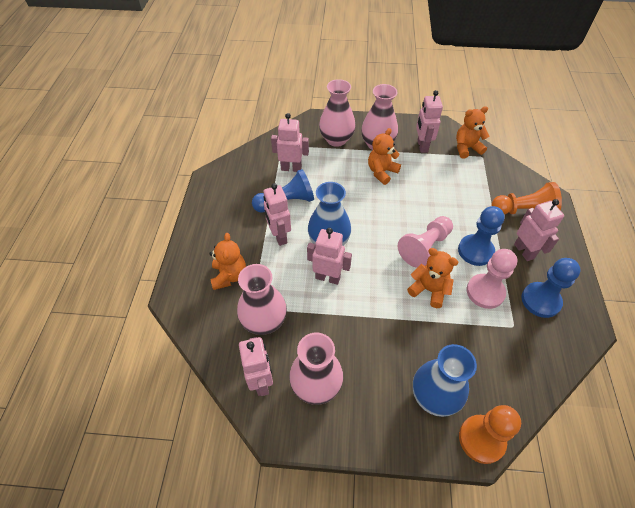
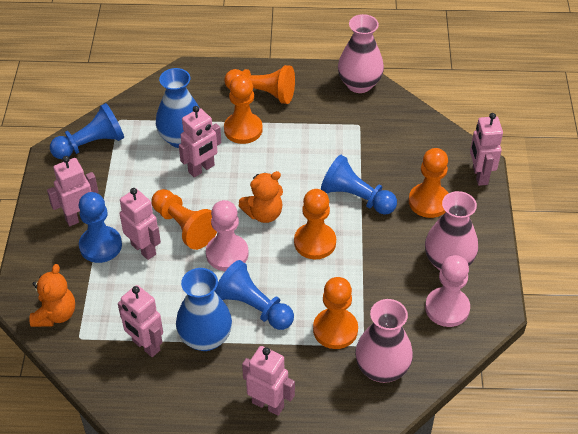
blue pawn: [252,169,314,213] [458,206,505,266] [521,258,581,318] = 3 -> [50,103,124,159] [79,192,122,263] [215,260,294,330] [321,155,397,215] = 4
orange pawn: [459,405,521,464] [491,182,562,214] = 2 -> [152,189,217,250] [224,65,295,104] [224,76,263,144] [294,189,336,259] [313,277,358,349] [409,148,448,218] = 6
orange teddy bear: [209,233,246,290] [368,128,401,185] [407,248,458,308] [456,106,489,159] = 4 -> [29,264,75,327] [239,171,283,223] = 2
pink vase: [237,264,287,335] [289,332,343,405] [319,79,356,147] [361,84,398,150] = 4 -> [338,14,384,93] [355,299,413,383] [425,191,478,271] = 3

